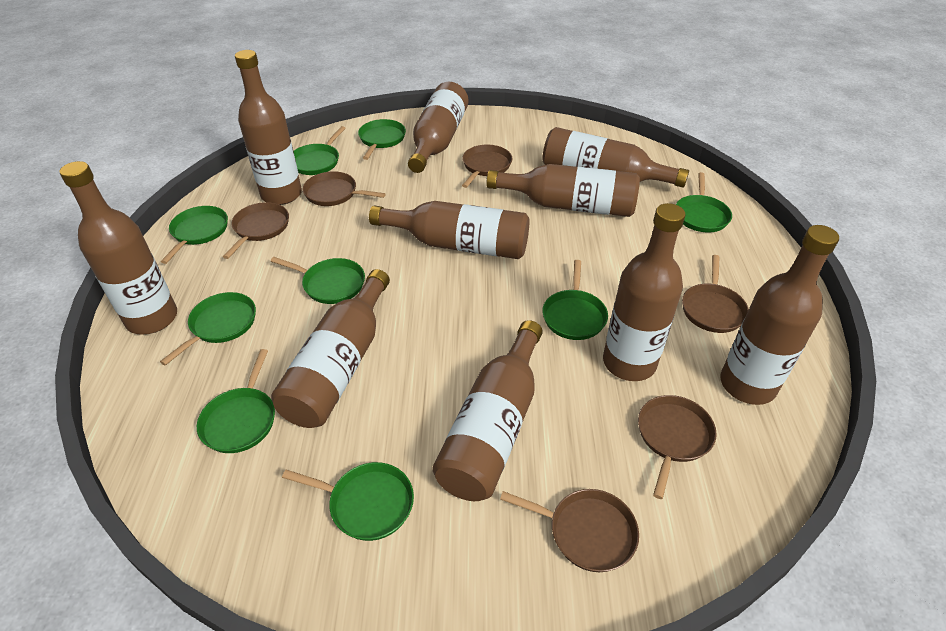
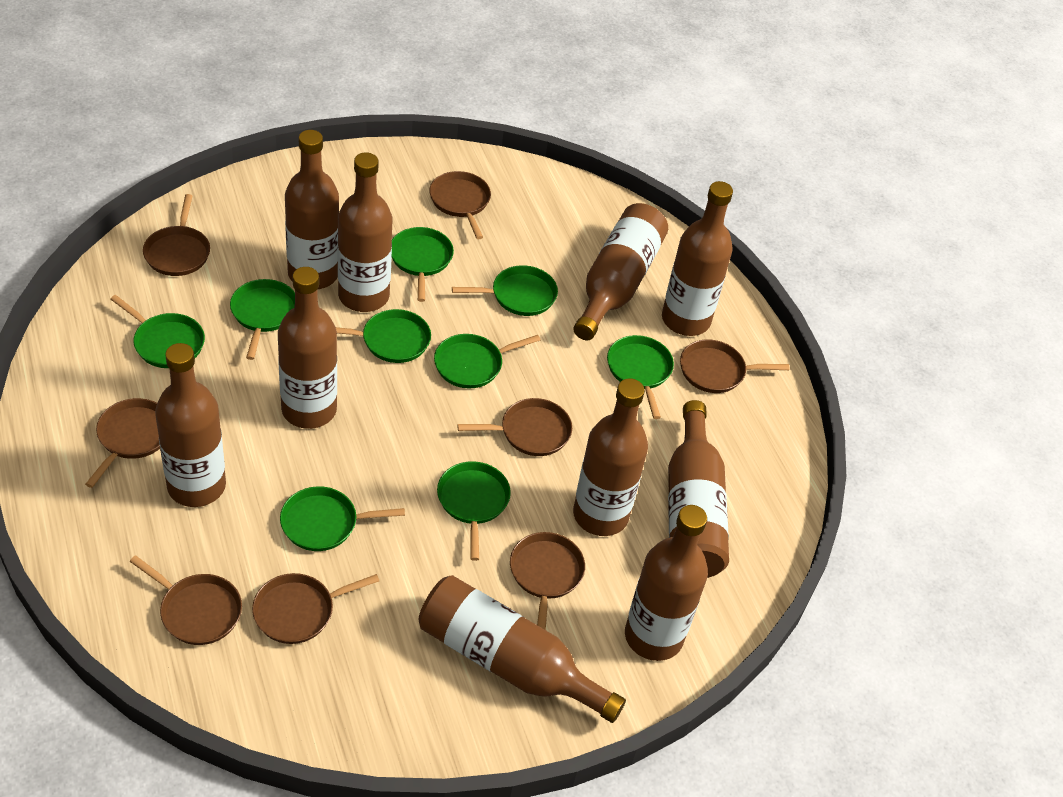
brown pan: [223,202,289,259] [303,171,386,206] [462,145,513,188] [500,489,639,572] [638,395,717,499] [682,255,749,333] = 6 -> [85,398,160,488] [130,555,242,645] [143,194,210,276] [252,573,379,644] [429,171,491,239] [457,398,572,456] [510,532,585,630] [680,339,789,393] = 8

